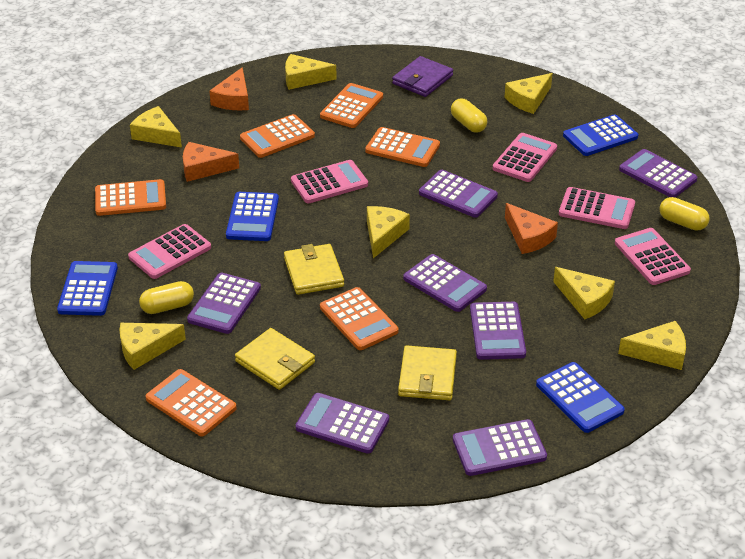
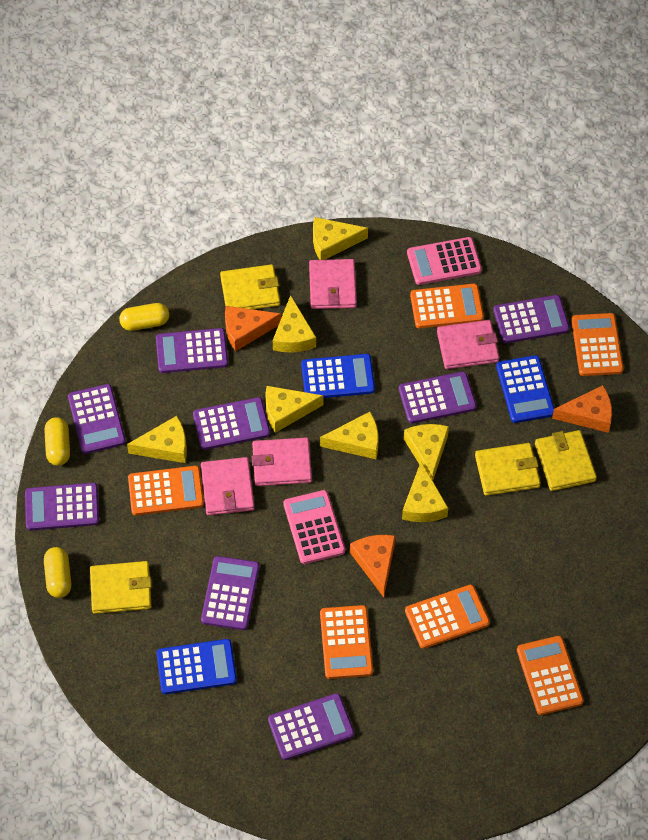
blue calculator: [57,261,118,316] [226,192,279,241] [536,362,625,433] [563,114,638,156] = 4 -> [156,639,237,694] [301,354,375,398] [496,355,554,423] = 3
pink calculator: [128,224,211,279] [291,160,368,203] [493,133,557,182] [559,187,635,229] [615,228,691,285] = 5 -> [283,490,345,564] [407,237,482,285] = 2
pink wallet: none = 0 -> [201,457,255,515] [251,437,312,486] [309,259,357,309] [437,320,499,369] = 4
purple calculator: [187,273,261,334] [296,393,389,454] [403,254,487,312] [419,170,498,218] [453,419,547,476] [470,302,526,360] [619,149,698,197] = 7 -> [25,483,99,531] [68,384,126,454] [156,328,228,373] [193,397,270,450] [201,556,260,630] [268,693,354,760] [399,371,477,424] [493,295,570,343] = 8
purple wallet: [392,56,453,97] = 1 -> none = 0
yellow wallet: [235,328,315,390] [284,244,344,295] [398,345,457,400] = 3 -> [90,561,152,614] [220,264,280,309] [475,443,541,496] [535,430,597,491] = 4

